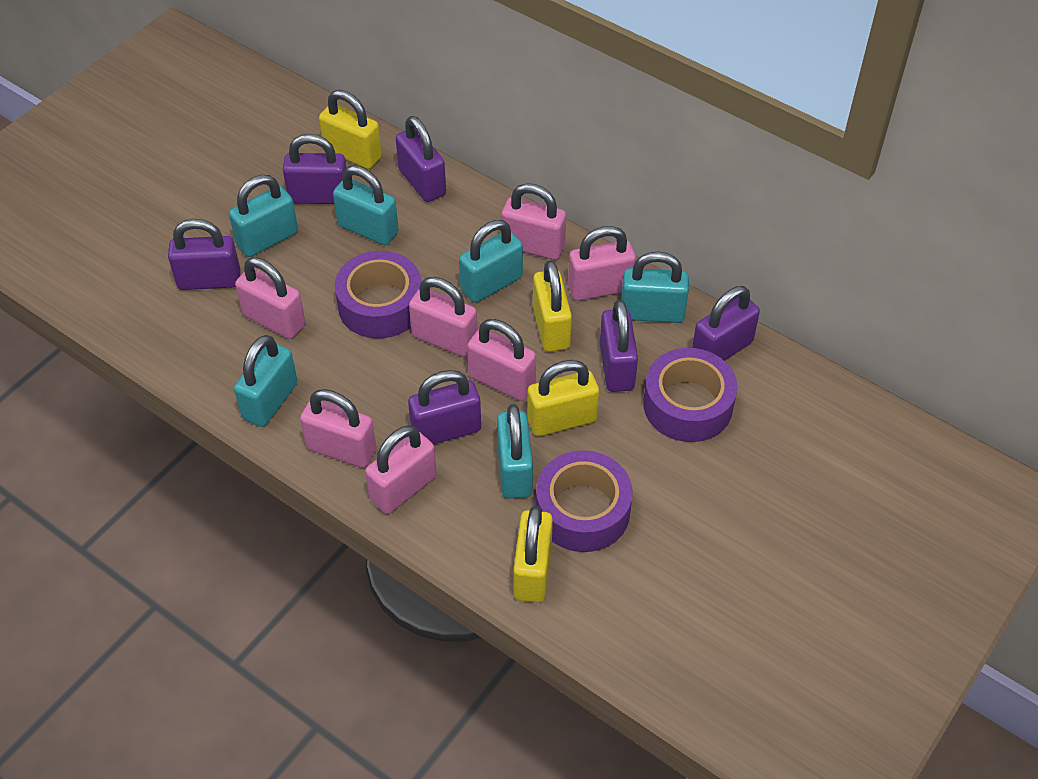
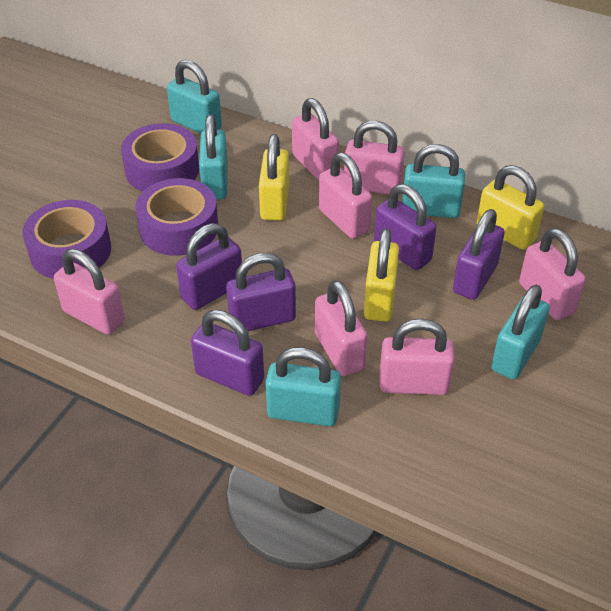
purple padlock: [168,219,241,290] [283,134,346,204] [396,116,446,202] [408,370,481,444] [600,300,638,392] [692,286,760,361] = 6 -> [176,223,242,310] [191,310,264,396] [226,253,296,331] [374,184,437,270] [453,209,505,300] = 5
turquoise padlock: [229,175,298,257] [234,335,298,427] [333,165,399,245] [459,220,523,303] [497,404,533,499] [621,252,689,323] = 6 -> [167,60,222,134] [199,115,228,199] [265,347,341,426] [402,144,465,218] [491,284,550,380] = 5
yellow padlock: [319,90,382,169] [513,506,553,602] [527,360,599,436] [533,260,572,352] = 4 -> [259,134,289,221] [364,228,399,322] [477,165,544,250] = 3

